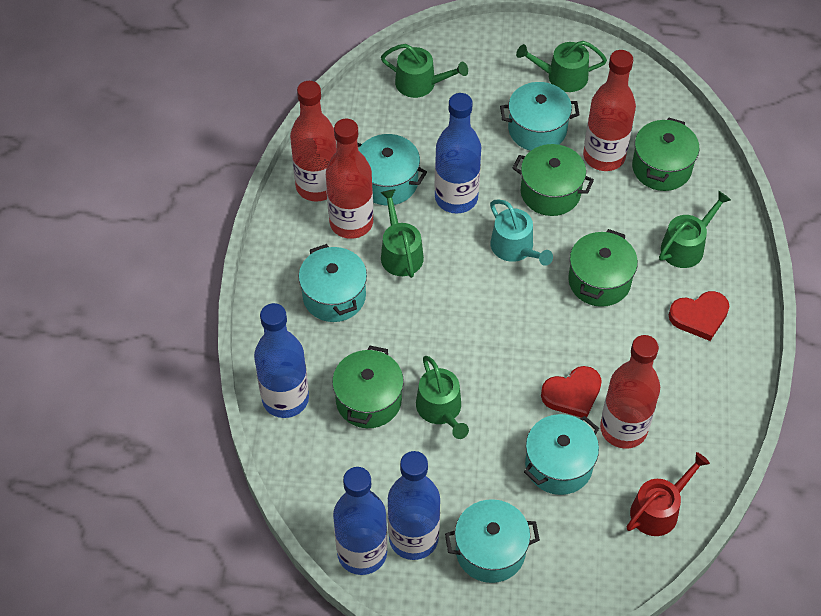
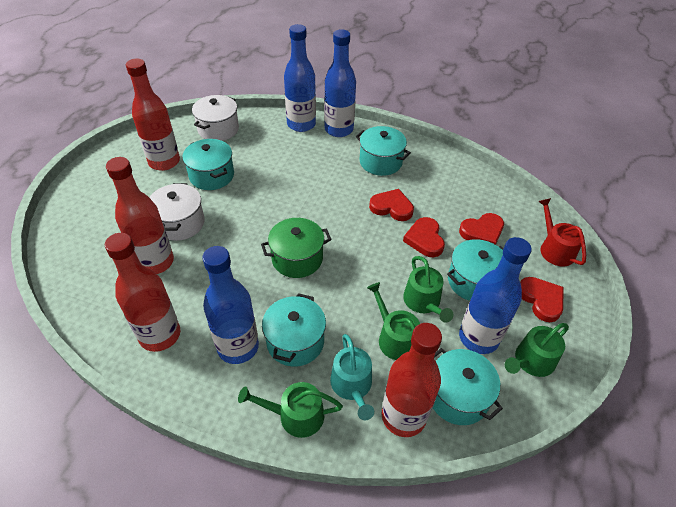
green pot: [332,346,404,428] [513,144,594,216] [568,229,638,307] [632,118,699,191] = 4 -> [261,218,332,278] = 1
green watering can: [380,189,424,278] [381,44,468,98] [416,356,469,439] [516,41,607,92] [659,191,731,268] = 5 -> [238,382,343,438] [367,282,420,360] [403,256,453,323] [505,323,569,377] = 4
red heart: [541,366,602,418] [669,291,729,341] = 2 -> [369,189,414,221] [403,217,445,257] [459,213,504,245] [520,277,564,322] = 4
white pot: none = 0 -> [149,183,205,241] [192,95,239,141] = 2

